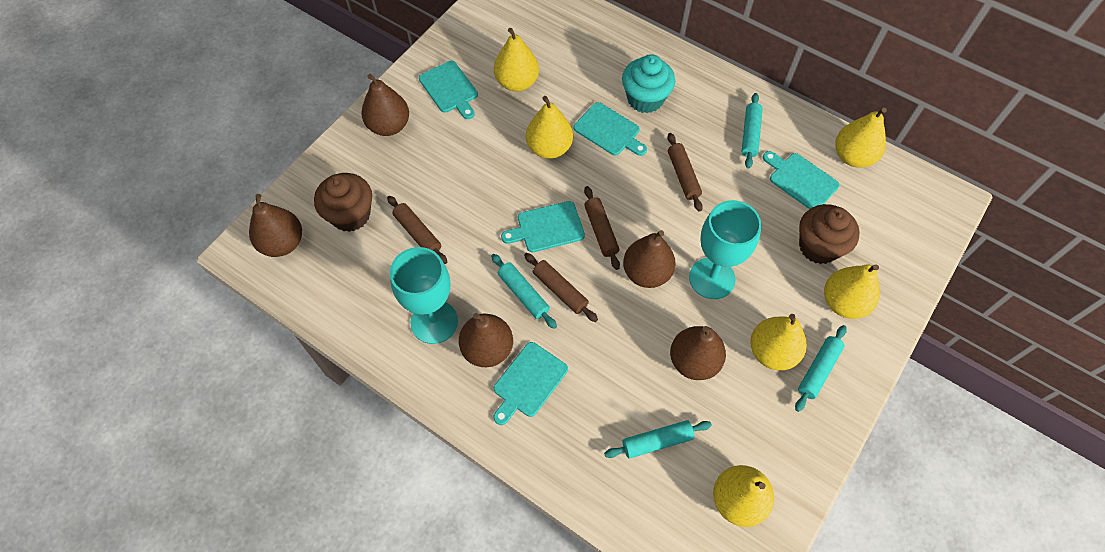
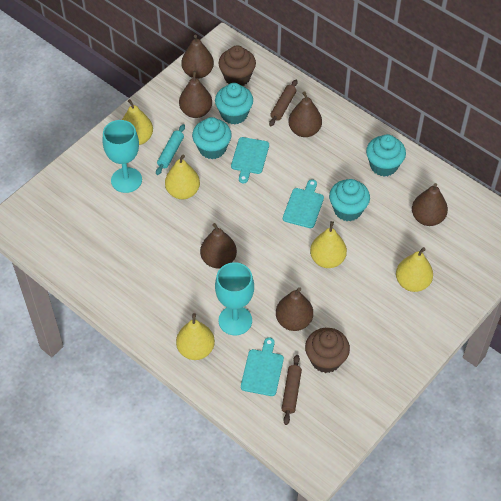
brown pear: [249,194,302,257] [362,74,409,136] [459,313,513,367] [623,230,676,288] [670,326,726,380] = 5 -> [179,71,212,118] [181,35,214,79] [200,223,237,268] [276,287,313,331] [288,91,322,137] [412,183,448,226] = 6
brown rolling pin: [387,196,447,264] [524,253,598,322] [584,186,620,270] [668,133,703,212] = 4 -> [269,79,298,126] [282,355,302,425] = 2
turquoise cupcake: [622,54,675,113] = 1 -> [192,117,232,159] [215,83,253,124] [329,179,370,221] [366,134,406,177] = 4
turquoise cutting board: [419,61,478,119] [493,342,568,425] [501,201,585,252] [574,102,647,156] [763,151,840,209] = 5 -> [231,137,269,183] [241,338,284,396] [283,179,324,228] = 3
turquoise rolling pin: [491,254,557,329] [604,420,712,458] [741,93,763,169] [795,325,847,412] = 4 -> [156,124,185,175] = 1
yellow pear: [494,28,539,91] [526,96,573,159] [713,465,774,527] [751,314,807,370] [824,264,880,319] [835,108,887,168] = 6 -> [122,99,153,145] [165,155,200,199] [176,313,215,360] [310,221,347,268] [396,247,433,292] = 5

